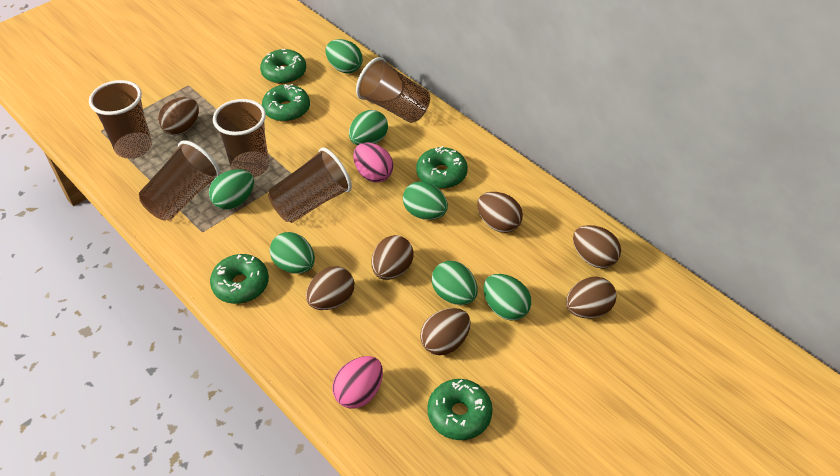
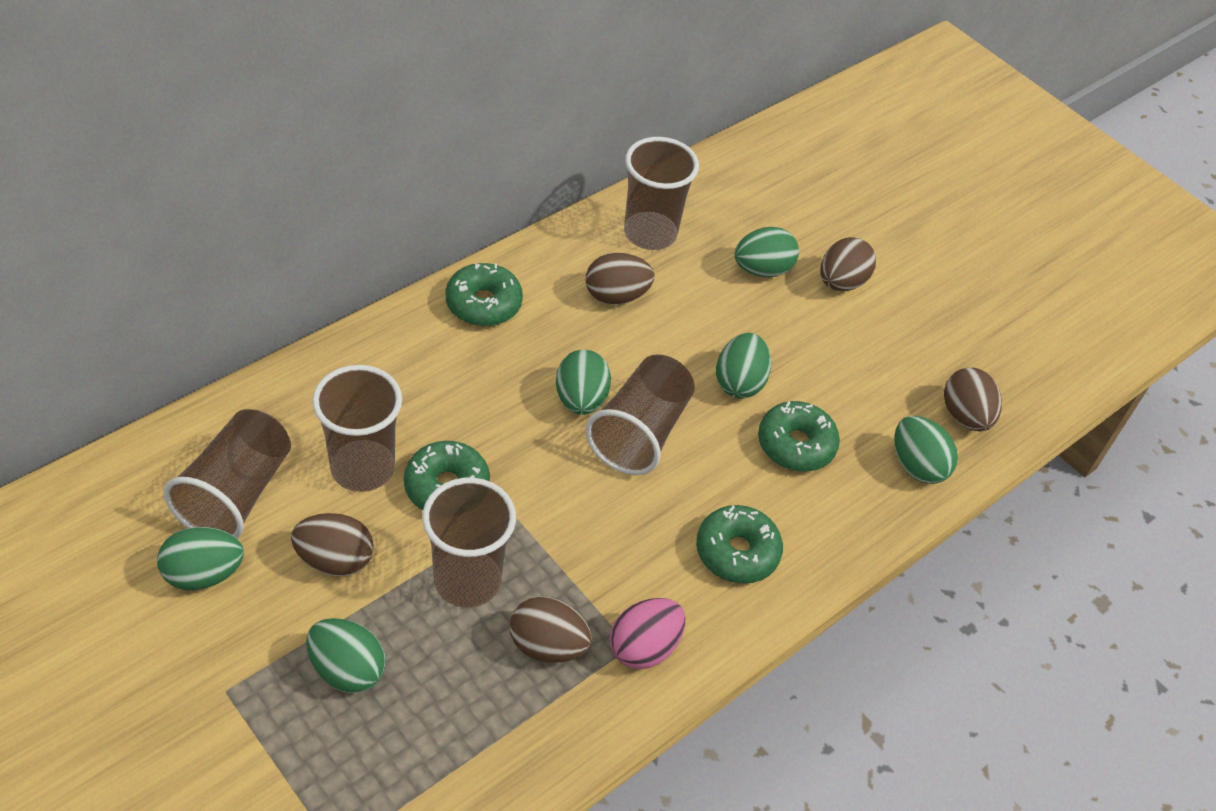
brown egg: [158,97,199,135] [306,266,354,310] [372,235,413,280] [420,308,471,355] [477,192,523,233] [566,276,617,318] [573,225,621,268] = 7 -> [291,513,374,576] [510,596,592,663] [586,253,655,305] [820,237,876,291] [944,368,1002,431] = 5
green donut: [210,254,269,304] [260,49,306,84] [262,84,310,122] [416,146,468,189] [427,379,493,440] = 5 -> [404,441,490,510] [446,263,523,326] [696,505,783,584] [758,401,840,472] = 4
green egg: [209,169,254,210] [270,232,315,274] [325,39,363,73] [349,110,388,145] [403,181,448,220] [431,261,478,305] [483,274,531,320] = 7 -> [157,527,244,590] [306,618,386,693] [556,350,611,415] [716,333,771,399] [734,227,799,277] [894,416,958,484] = 6
pink egg: [332,356,383,409] [353,142,393,183] = 2 -> [610,598,686,669] = 1

